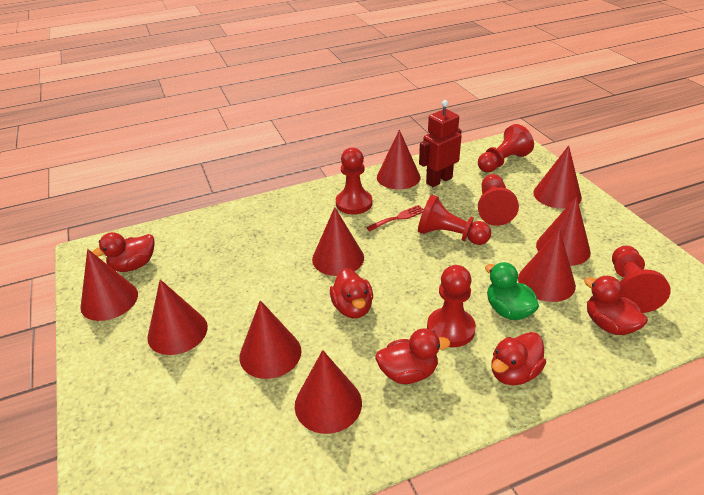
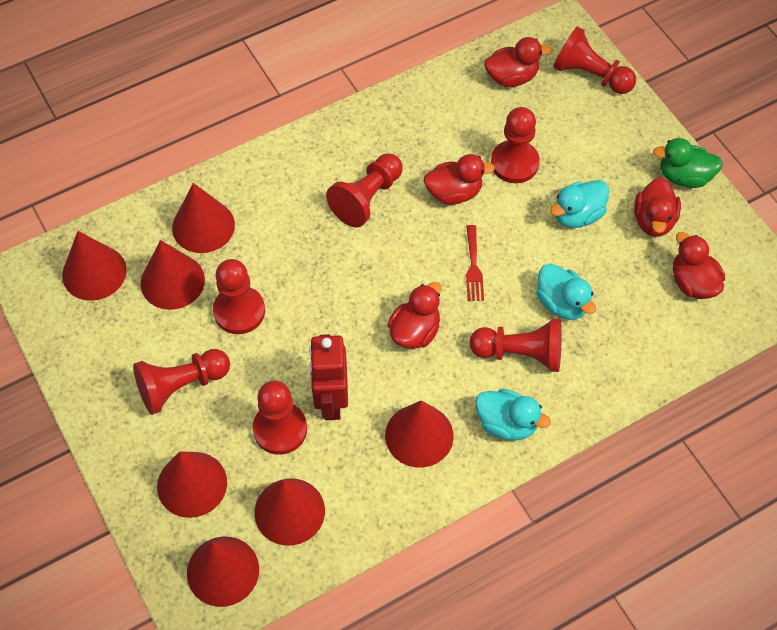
red cone: [80,249,138,321] [147,279,208,355] [240,300,301,379] [295,350,362,434] [312,207,364,276] [377,130,420,190] [518,229,576,302] [533,145,582,209] [536,196,591,266] = 9 -> [62,231,127,301] [141,240,205,310] [157,451,227,518] [172,183,235,253] [187,537,259,607] [254,479,325,546] [385,400,454,468] = 7
red pawn: [336,147,372,214] [418,195,491,245] [427,265,476,347] [478,124,534,173] [478,174,519,226] [612,246,671,313] = 6 -> [133,349,230,415] [213,259,265,334] [253,381,307,455] [326,153,403,227] [469,318,562,372] [491,107,540,183] [553,26,636,94] = 7
turquoise duck: none = 0 -> [475,389,551,441] [536,264,596,320] [550,180,609,228] = 3

